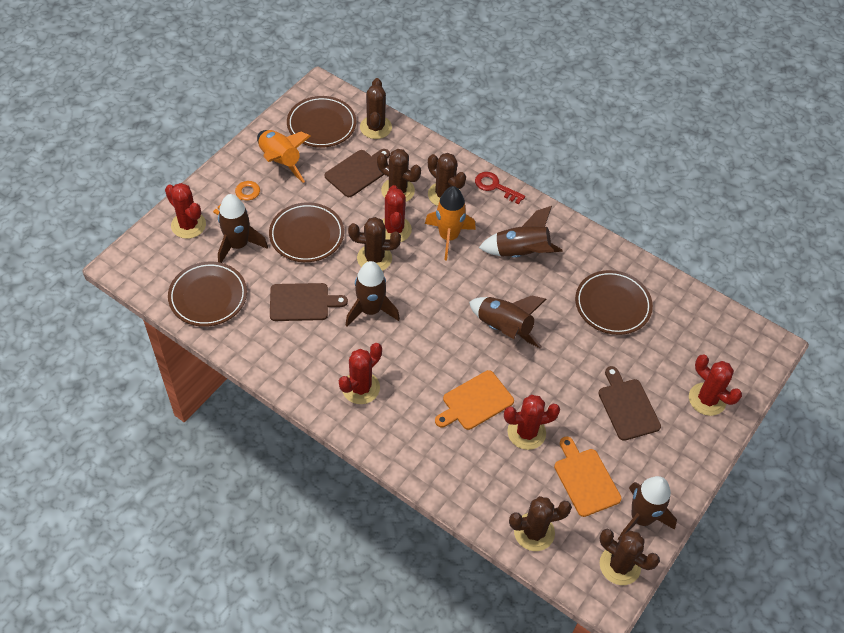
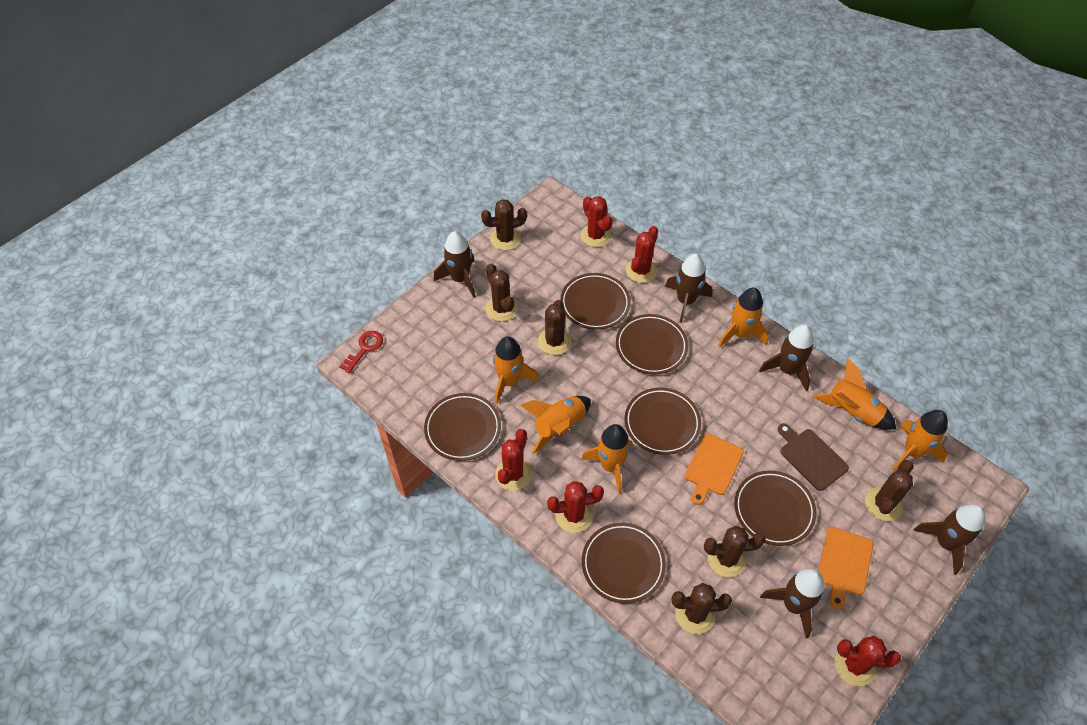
brown cutting board: [270,283,348,321] [324,149,390,197] [598,366,661,441] = 3 -> [778,423,849,491] = 1
brown plate: [168,262,247,327] [269,202,344,262] [287,96,356,148] [575,270,653,335] = 4 -> [424,393,501,461] [560,273,631,330] [582,523,666,604] [616,314,688,374] [625,388,701,455] [734,470,817,546] = 6
orange key: [213,181,260,215] = 1 -> none = 0
orange rocket: [257,130,310,183] [425,186,476,261] = 2 -> [493,336,539,404] [520,396,591,454] [581,424,633,494] [718,288,769,348] [813,358,896,430] [892,410,948,470] = 6

